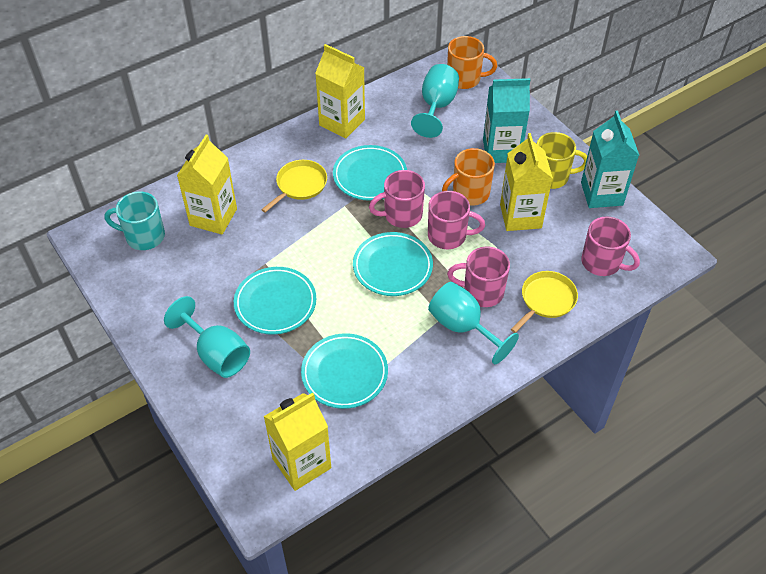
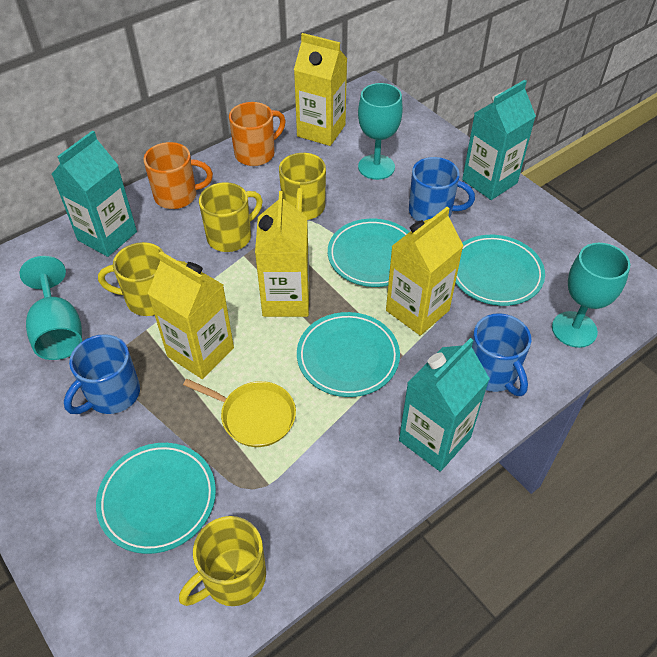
blue mug: none = 0 -> [64,334,140,414] [409,157,475,221] [472,313,531,396] = 3
pink mug: [369,170,425,228] [428,191,485,249] [447,246,510,307] [581,216,640,276] = 4 -> none = 0
turquoise carton: [483,78,530,163] [581,111,639,208] = 2 -> [52,131,137,257] [399,338,490,472] [462,80,536,200] = 3
turquoise mug: [104,192,165,250] = 1 -> none = 0
yellow mug: [537,132,587,189] = 1 -> [98,242,164,316] [179,516,266,606] [199,182,263,252] [279,153,326,220] = 4
yellow pan: [261,160,327,213] [511,271,578,333] = 2 -> [183,379,296,447] = 1

